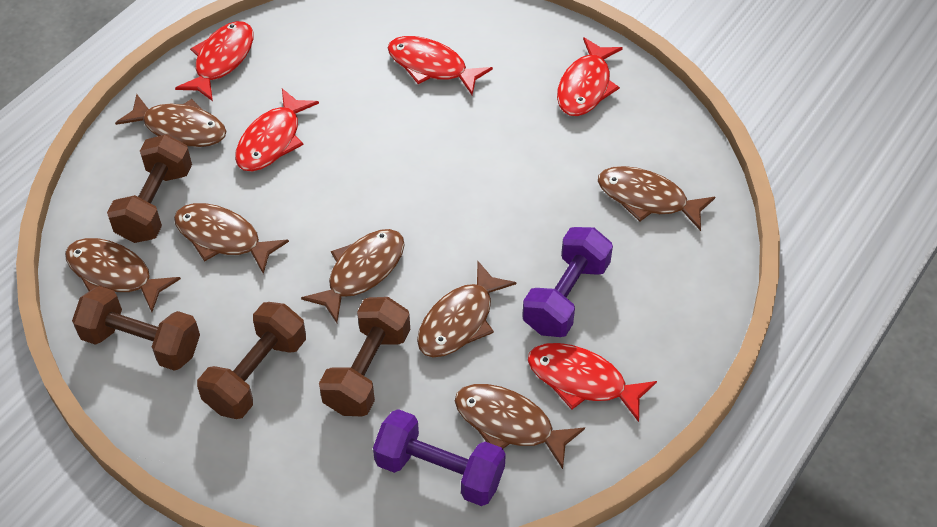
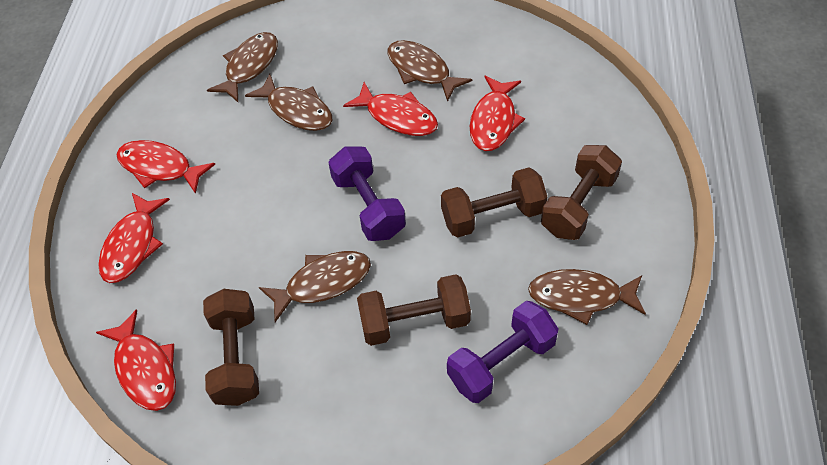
brown fish: [65,238,181,312] [115,94,226,147] [174,203,289,274] [301,229,404,323] [417,261,516,357] [455,384,585,469] [598,166,715,231] = 7 -> [207,32,278,102] [245,74,332,131] [259,251,371,322] [387,40,472,102] [528,269,646,325] = 5

